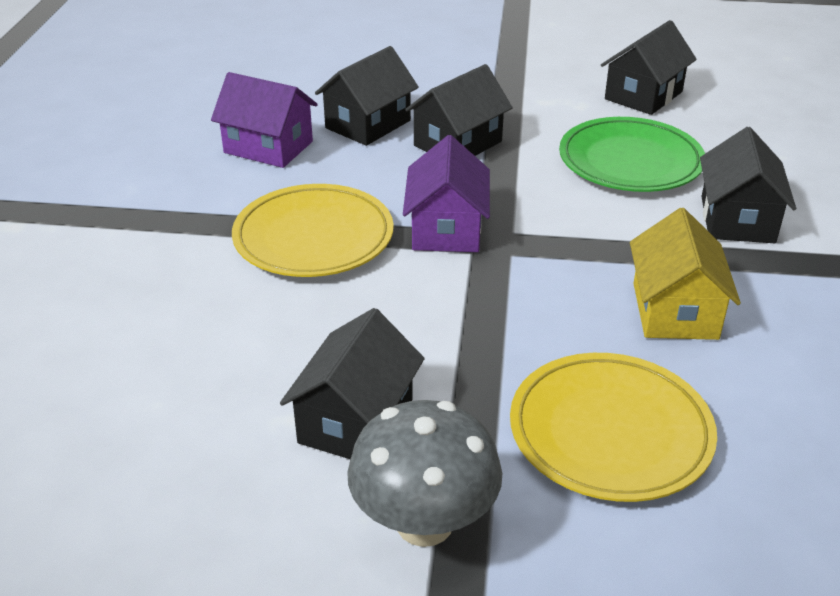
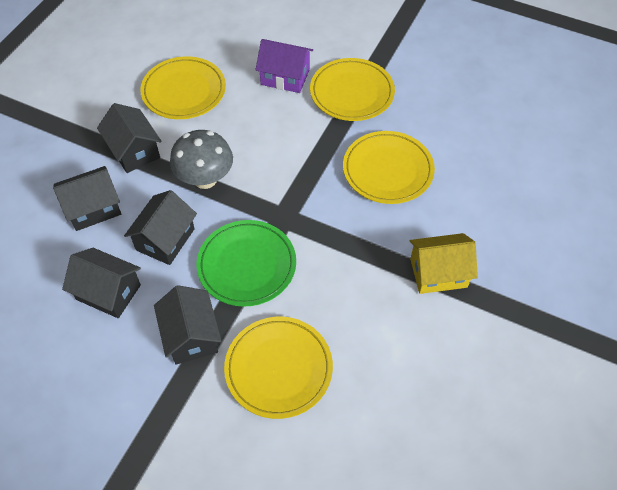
purple house: [211,72,318,168] [403,135,490,252] = 2 -> [255,39,313,93] = 1
yellow plate: [232,184,394,277] [510,353,717,502] = 2 -> [140,56,226,119] [224,317,333,419] [310,58,395,121] [343,131,435,204] = 4

